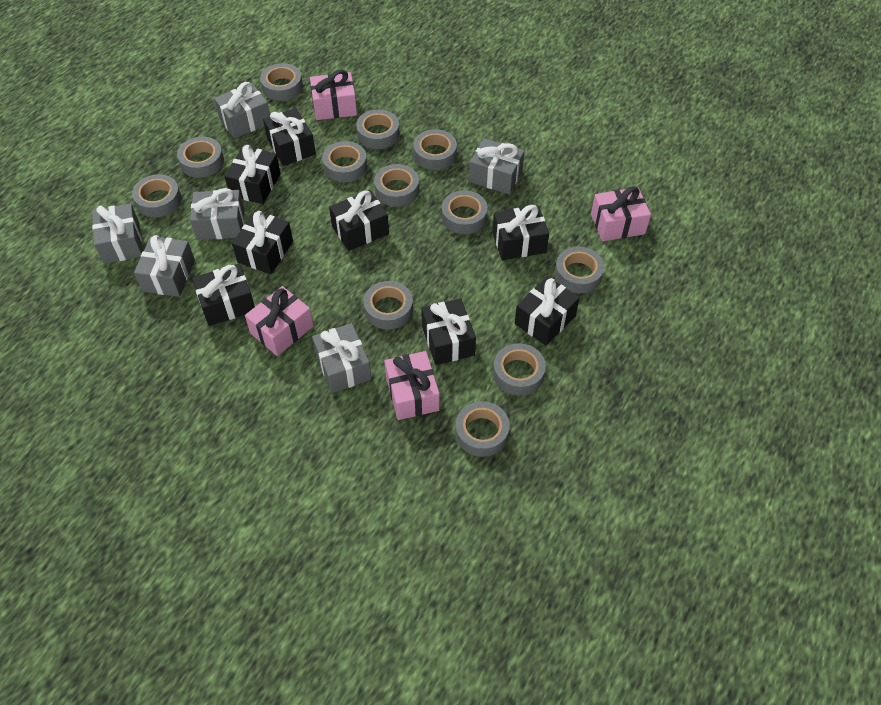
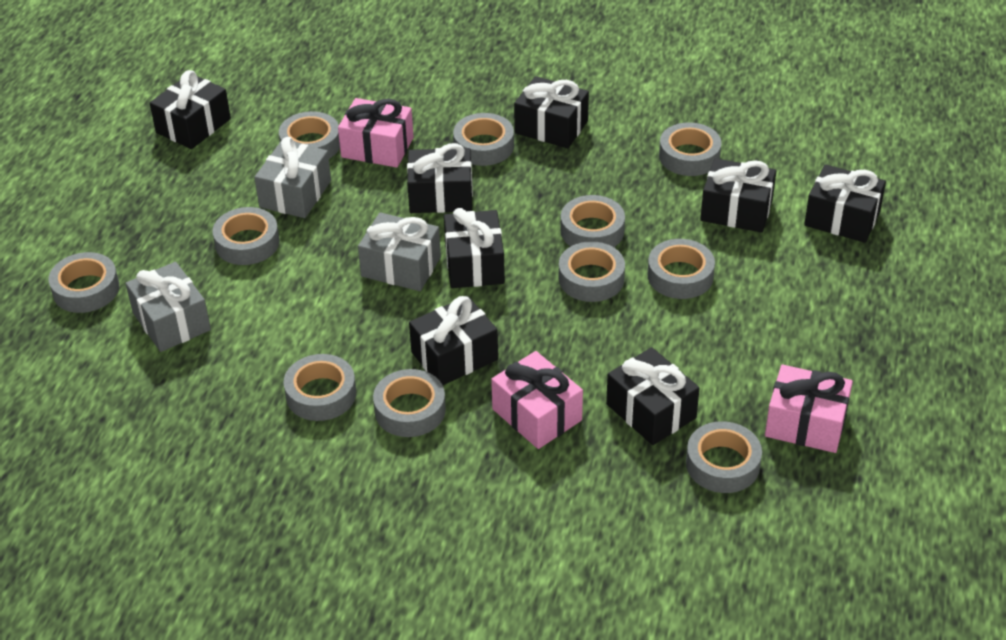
grey gift: [92,203,142,264] [134,235,195,297] [190,188,245,240] [214,82,270,139] [312,323,371,393] [469,138,525,194] = 6 -> [125,262,211,352] [254,137,331,218] [358,212,441,291] = 3
grey tape: [132,174,181,217] [177,137,224,178] [260,63,303,101] [322,141,367,182] [356,109,400,149] [363,281,413,330] [374,164,419,207] [413,129,457,170] [442,190,488,234] [455,401,510,457] [493,343,546,395] [555,247,604,293] = 12 -> [49,252,119,313] [213,207,280,265] [279,111,340,159] [284,354,356,421] [373,369,446,437] [453,113,514,166] [559,241,625,302] [561,195,625,247] [648,239,715,299] [659,122,722,176] [686,421,762,493] = 11
pink gift: [245,286,314,356] [310,70,357,120] [384,351,440,420] [591,186,651,241] = 4 -> [338,98,414,168] [491,351,583,449] [765,364,853,453] = 3

